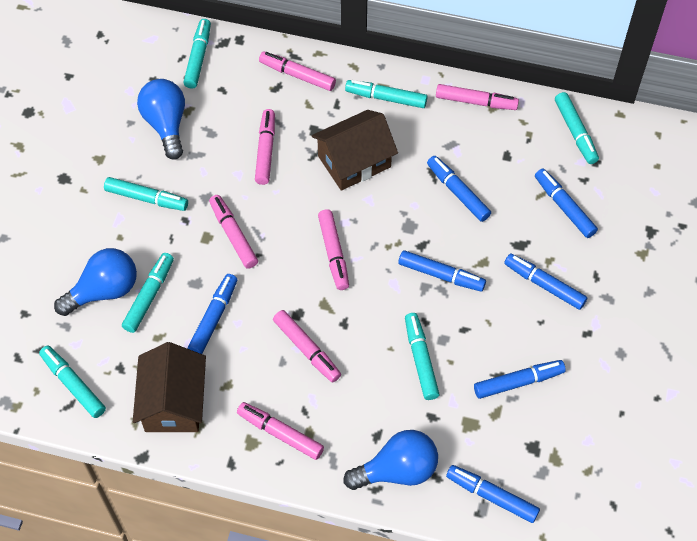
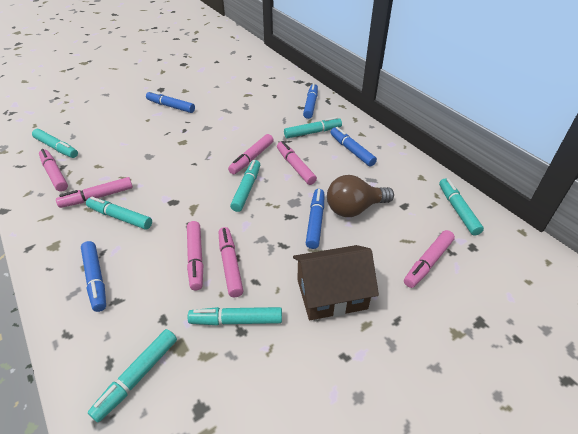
blue light bulb: [54,248,137,316] [137,79,185,160] [344,430,438,490] = 3 -> none = 0
blue marker: [188,274,238,354] [398,250,486,292] [427,156,491,222] [446,465,540,523] [474,360,566,399] [504,253,588,310] [535,169,598,238] = 7 -> [81,241,106,312] [146,91,195,113] [303,83,318,119] [306,189,324,249] [330,127,377,167] = 5
brown house: [133,342,206,432] [311,110,398,191] = 2 -> [293,245,379,320] = 1
brown light bulb: none = 0 -> [327,175,394,217] = 1

